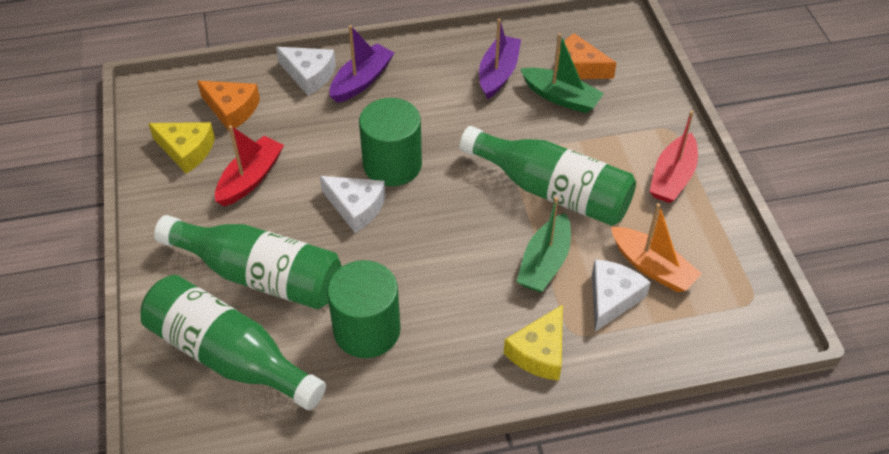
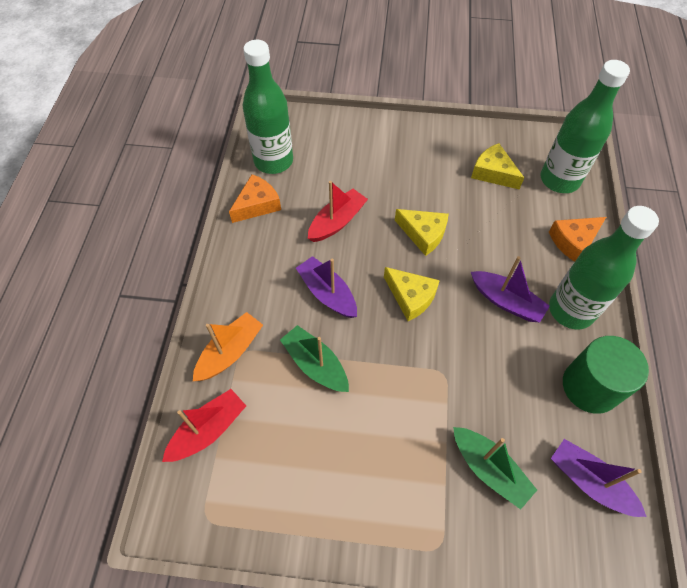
green cylinder: [327,260,400,358] [359,98,422,186] = 2 -> [563,336,649,414] = 1
purple boat: [330,25,395,103] [479,19,521,99] = 2 -> [296,256,357,318] [471,256,550,323] [551,439,647,517] = 3
white cheese: [276,47,336,96] [320,176,386,233] [592,259,651,332] = 3 -> none = 0
yellow cheese: [148,122,215,174] [504,304,563,381] = 2 -> [384,267,440,321] [395,209,449,256] [471,143,524,189] = 3

